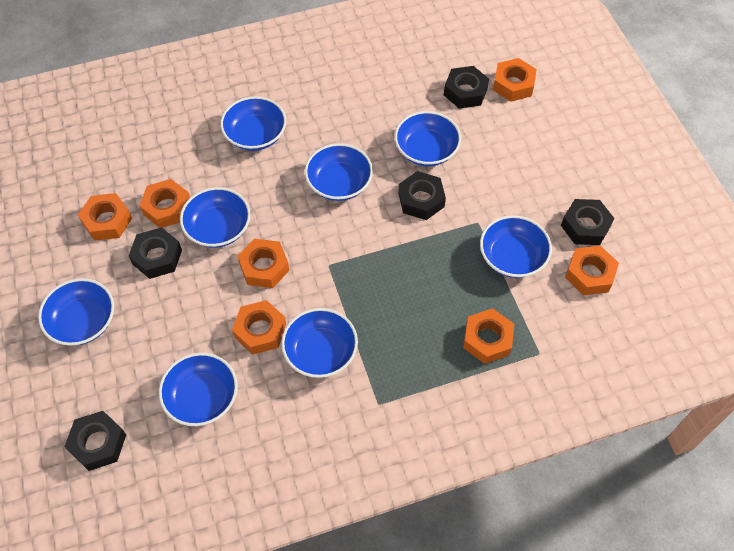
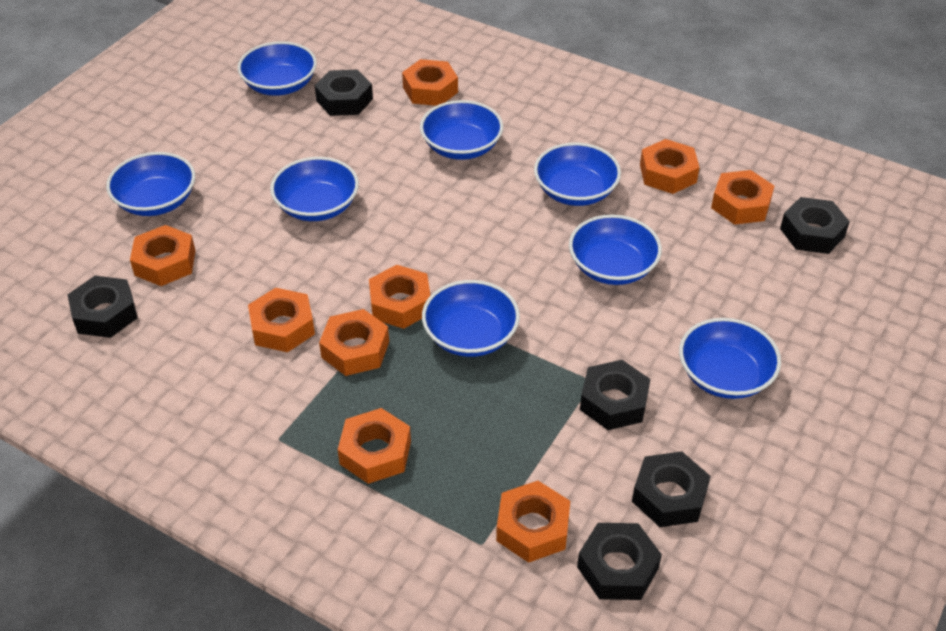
black nut: [64,411,126,471] [129,227,182,279] [398,171,446,220] [444,66,489,109] [561,199,614,245] = 5 -> [67,276,138,338] [315,69,373,116] [577,523,662,600] [580,360,650,430] [632,451,711,527] [780,197,850,254] = 6
orange nut: [78,193,132,241] [140,179,190,228] [232,300,286,355] [238,239,290,288] [463,308,514,364] [493,58,537,102] [565,246,619,295] = 7 -> [130,225,196,286] [248,288,315,352] [319,309,389,376] [338,408,411,484] [369,265,431,329] [402,59,458,106] [496,481,570,563] [640,139,700,194] [711,170,774,225] = 9

